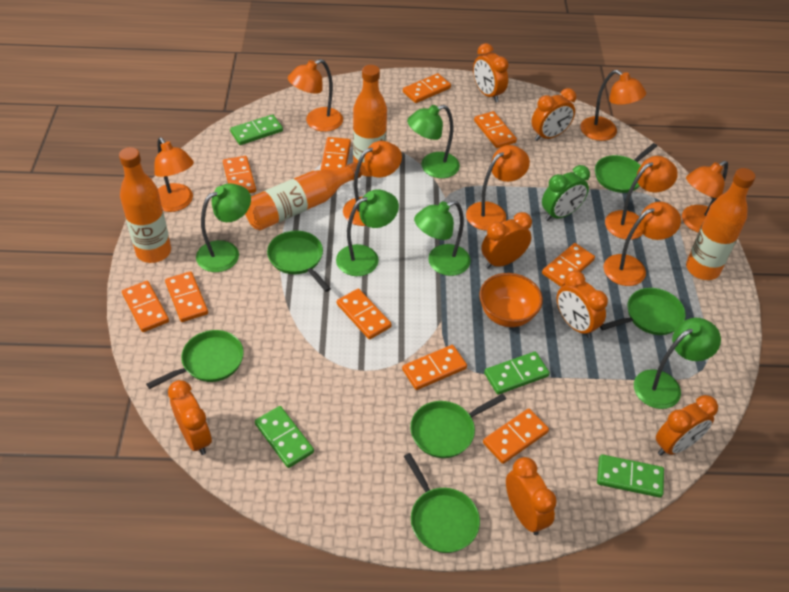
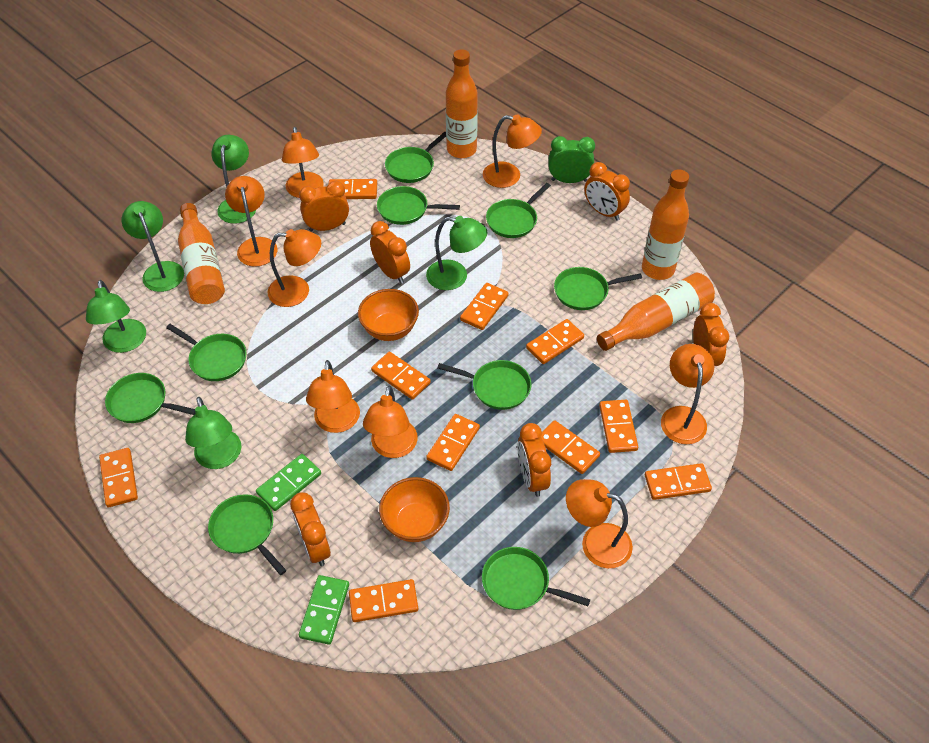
green domino: [230,114,283,145] [255,406,314,468] [484,352,550,395] [597,454,664,498] = 4 -> [256,454,321,511] [299,575,349,645] = 2
green pan: [146,330,244,389] [267,231,331,292] [404,453,480,553] [410,394,506,458] [595,143,657,193] [600,288,686,335] = 6 -> [105,373,195,423] [166,324,247,381] [208,494,286,575] [377,186,460,225] [385,132,446,183] [437,360,531,410] [482,547,590,610] [486,183,551,238] [554,267,642,310] = 9
orange bowl: [479,273,543,327] = 1 -> [358,289,419,341] [379,477,450,542] = 2
orange clock: [168,380,212,455] [473,43,509,102] [481,212,532,269] [506,457,557,535] [531,88,576,141] [557,270,608,338] [656,395,718,456] = 7 -> [290,492,331,566] [299,181,349,232] [370,221,410,284] [517,423,551,497] [584,162,630,221] [693,303,729,366] = 6

